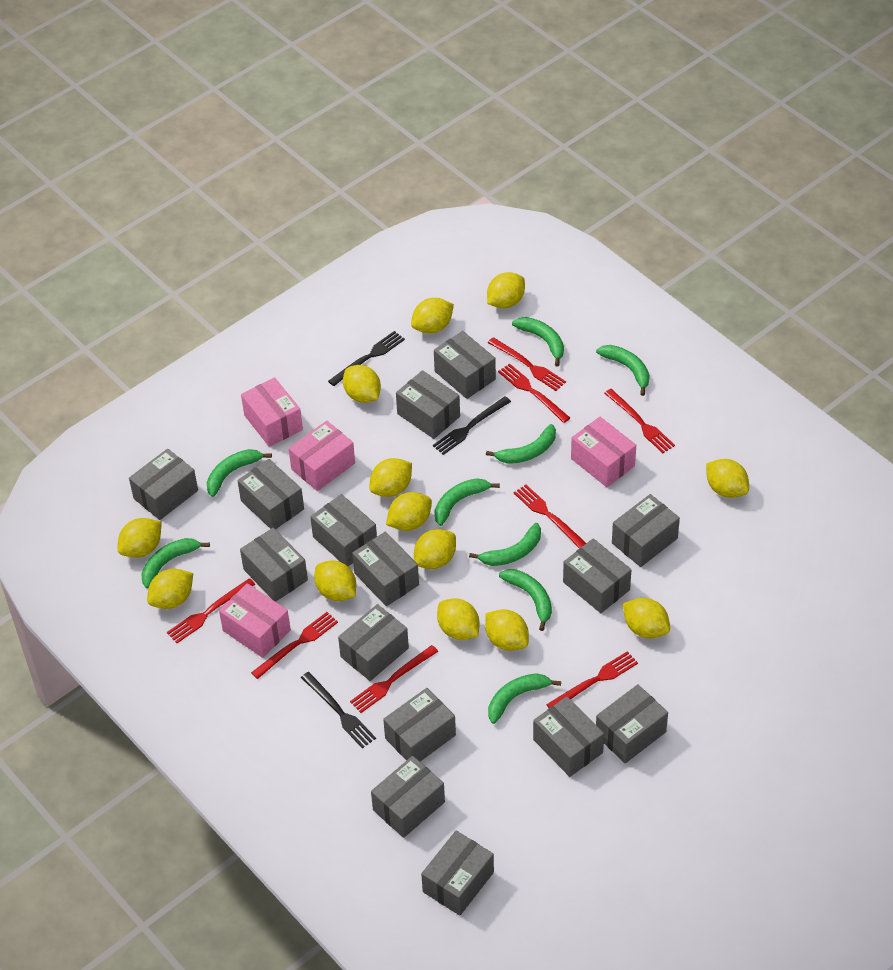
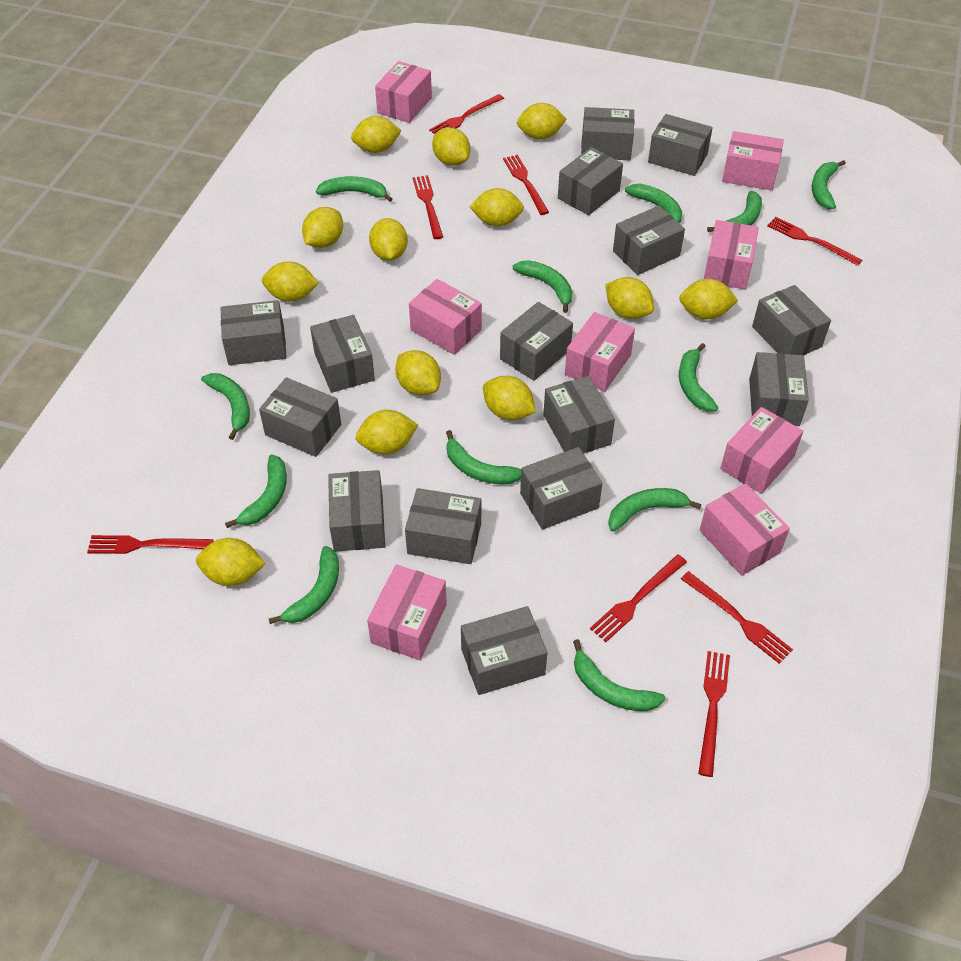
black fork: [301,672,376,748] [328,331,405,386] [433,396,511,455] = 3 -> none = 0
green banana: [141,538,210,588] [207,449,272,497] [435,478,500,526] [469,523,541,566] [486,424,556,464] [488,673,561,724] [499,569,552,631] [512,317,564,367] [596,345,650,396] = 9 -> [201,373,250,440] [225,455,287,528] [269,546,339,624] [316,176,392,202] [446,430,521,484] [513,260,572,313] [573,639,665,711] [608,488,701,532] [625,183,682,223] [679,343,718,411] [707,191,762,232] [812,160,846,209] = 12
pink box: [219,583,291,658] [241,377,303,447] [288,421,355,491] [571,417,636,487] = 4 -> [367,564,447,660] [375,61,432,123] [409,279,482,355] [565,312,635,392] [700,483,790,576] [704,220,759,290] [720,407,803,494] [722,131,784,190] = 8

